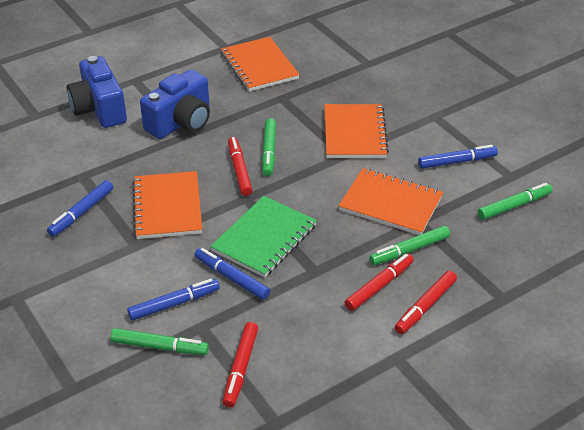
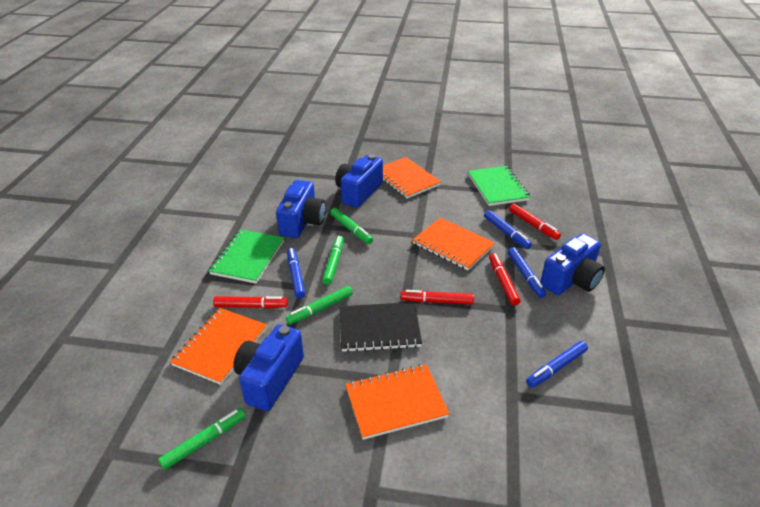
black notebook: none = 0 -> [339,302,422,352] = 1
blue camera: [67,56,127,128] [140,69,210,139] = 2 -> [233,324,304,411] [276,180,326,238] [335,154,383,208] [540,233,605,295] = 4
green notebook: [210,196,317,277] = 1 -> [209,229,284,284] [468,166,530,206] = 2

